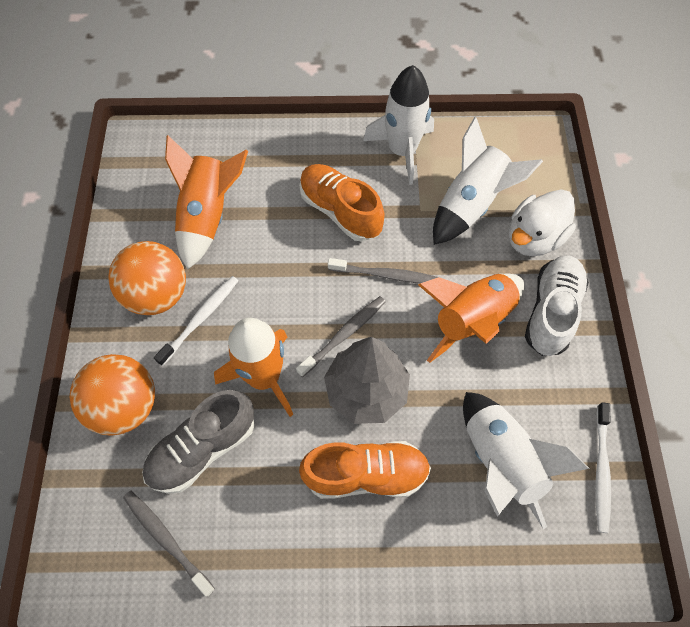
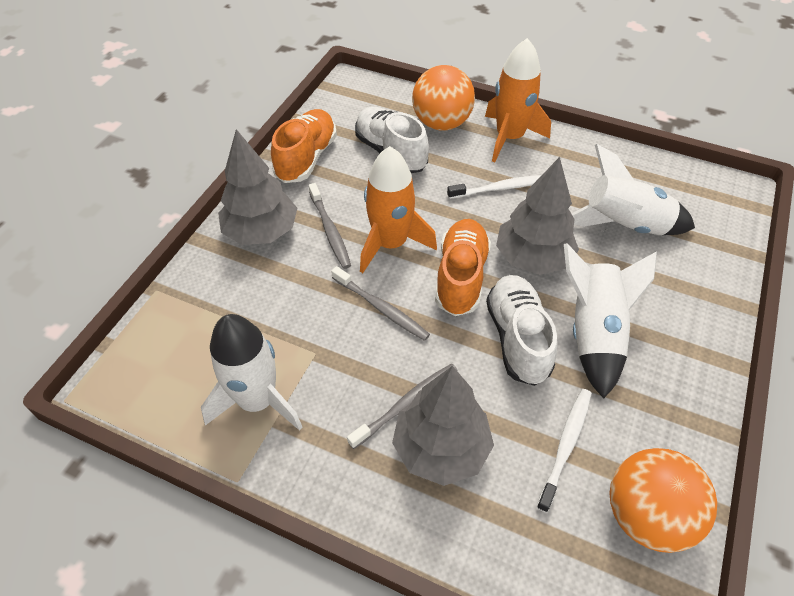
grey shoe: [142,390,255,494] = 1 -> none = 0
grey tree: [324,337,410,424] = 1 -> [218,129,297,245] [392,366,494,486] [496,157,579,275] = 3
orange rocket: [165,135,248,269] [214,318,293,417] [418,274,525,363] = 3 -> [360,146,437,273] [485,38,551,162] = 2
white duck: [509,189,576,256] = 1 -> none = 0
white shoe: [525,255,589,356] = 1 -> [355,107,429,173] [486,275,558,386] = 2

